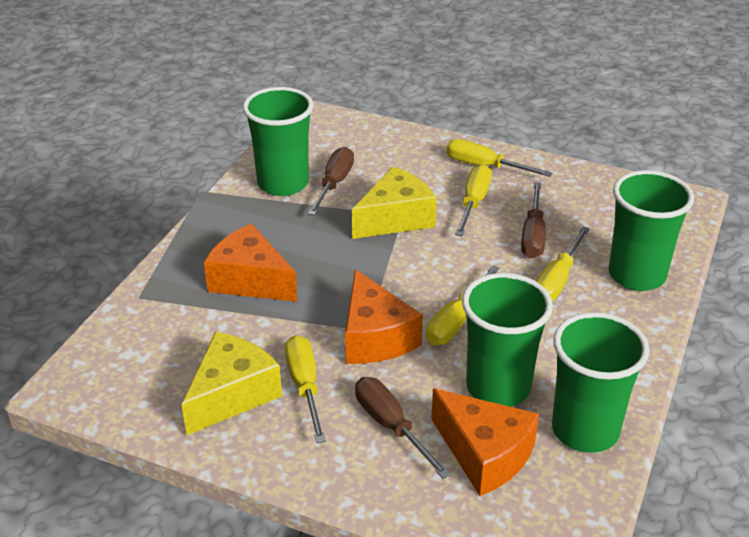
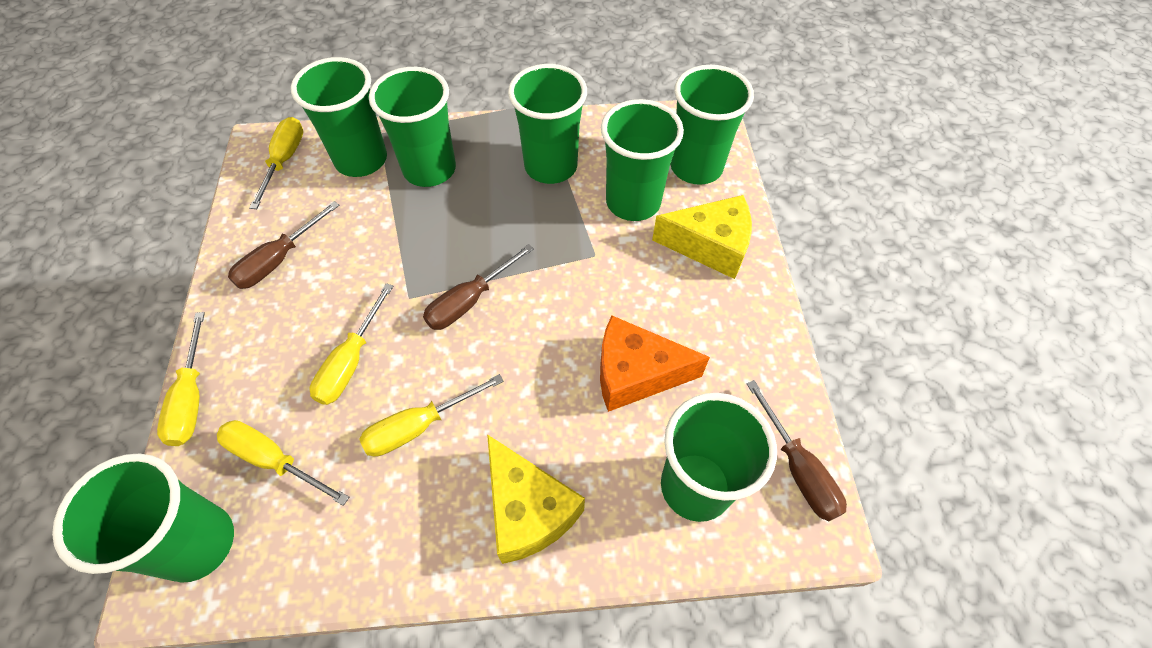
green cup: [243,87,314,196] [462,273,553,407] [552,312,649,453] [609,170,694,291] = 4 -> [52,454,234,583] [291,57,387,177] [369,67,456,187] [508,64,587,184] [601,99,684,221] [661,393,777,522] [670,65,754,185] = 7
orange cheese: [204,224,297,302] [345,269,423,364] [431,388,539,496] = 3 -> [600,315,710,412] = 1

